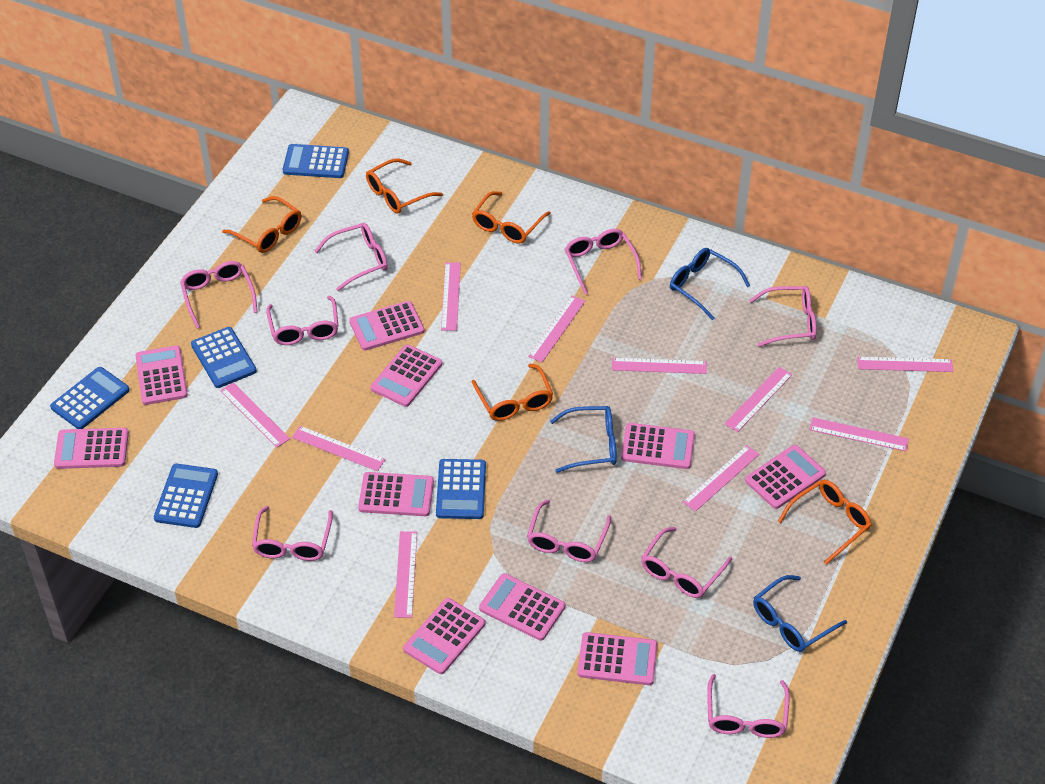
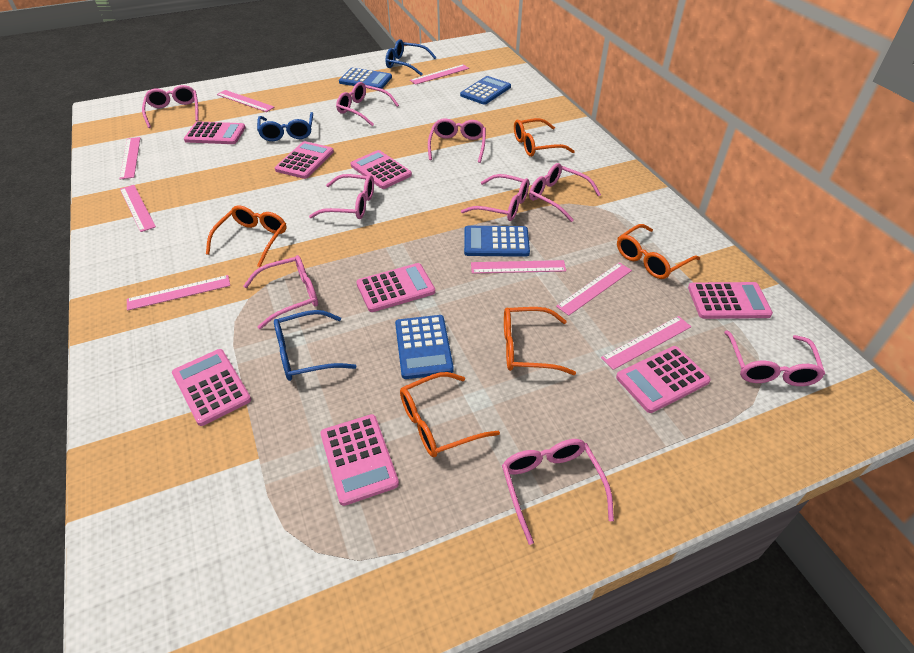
blue calculator: [50,367,130,429] [154,464,218,528] [191,327,257,388] [283,144,349,178] [436,459,486,519] = 5 -> [339,68,392,89] [395,315,454,379] [460,76,511,105] [464,226,530,257] = 4
pink calculator: [54,428,129,469] [135,345,188,405] [349,301,424,351] [358,472,434,516] [371,344,442,407] [403,598,485,674] [479,573,565,641] [577,632,658,685] [621,423,695,469] [745,445,826,509] = 10 -> [172,349,251,426] [184,121,246,144] [275,141,334,179] [320,414,399,506] [351,150,412,189] [356,263,435,312] [616,346,711,413] [688,282,773,319] = 8
pink ruler: [220,382,290,447] [292,426,386,471] [394,531,417,618] [441,262,461,331] [528,296,585,362] [612,358,707,374] [683,445,759,512] [724,367,792,432] [809,417,909,451] [857,356,953,372] = 10 -> [120,137,140,180] [120,185,156,232] [127,275,230,311] [217,90,274,112] [410,64,469,85] [471,260,566,274] [556,262,632,316] [601,316,691,370] = 8

